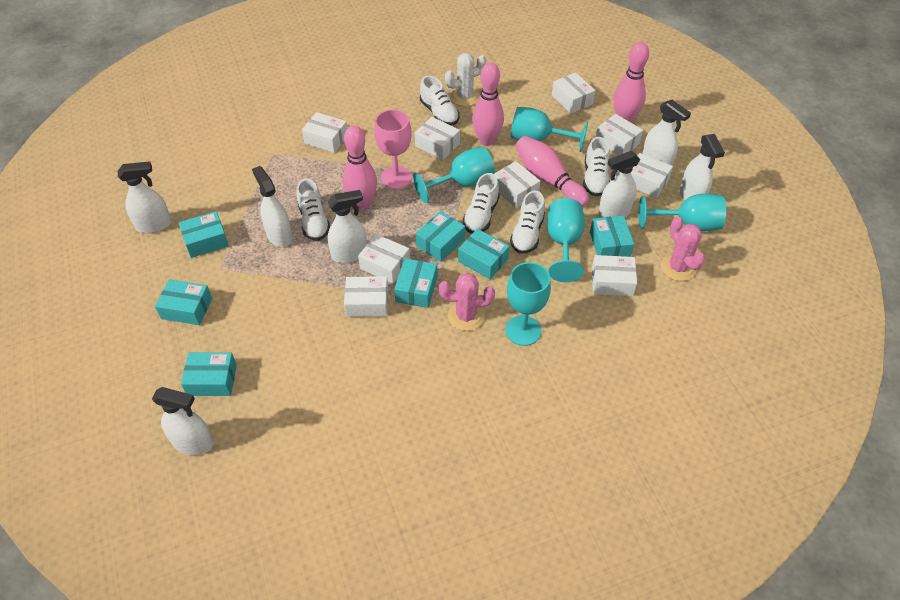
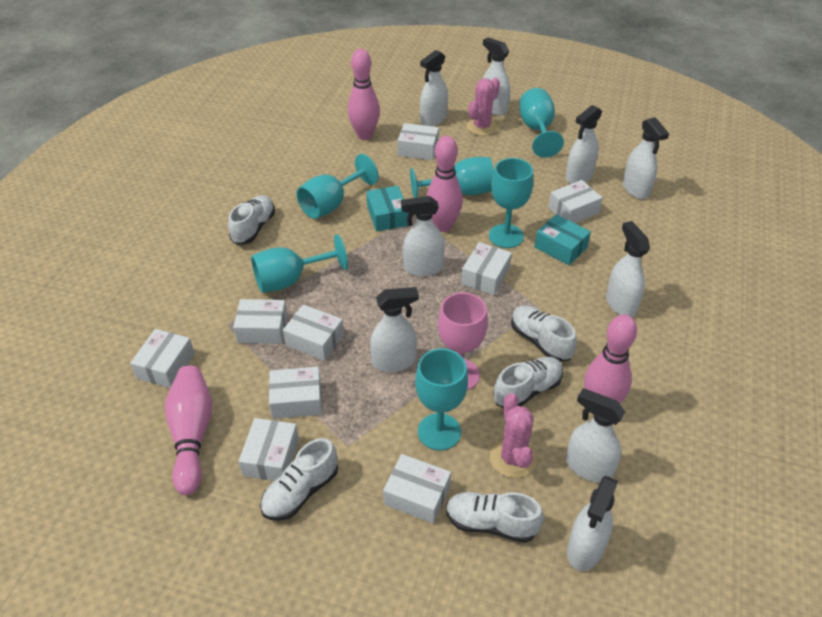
turquoise box: [155,279,212,325] [179,211,229,258] [181,353,237,396] [394,259,437,308] [416,211,465,262] [458,229,510,279] [590,215,634,257] = 7 -> [366,186,408,231] [535,214,591,265] = 2
turquoise goblet: [413,147,495,203] [505,262,551,346] [511,107,588,152] [547,198,585,282] [639,194,726,231] = 5 -> [251,234,348,293] [296,154,379,219] [410,157,494,198] [415,349,468,451] [489,158,533,248] [519,88,564,158] = 6
white cactus: [445,53,486,106] = 1 -> none = 0
white spray bottle: [118,161,172,233] [152,387,214,455] [252,166,292,247] [328,190,367,263] [598,151,640,218] [642,100,691,166] [680,134,725,201] = 7 -> [370,287,419,372] [401,196,445,276] [420,50,448,126] [483,37,510,116] [566,105,602,184] [566,388,625,483] [567,476,618,571] [606,221,650,317] [623,117,669,199] = 9

